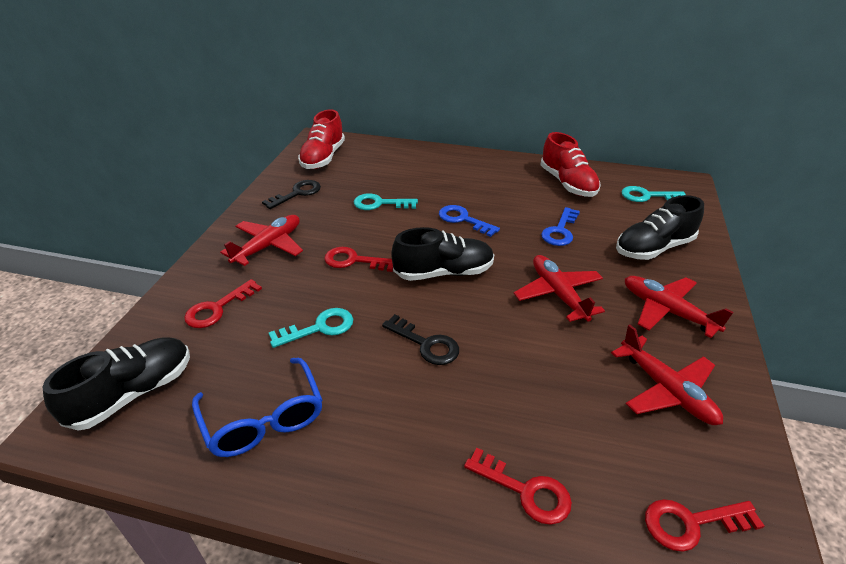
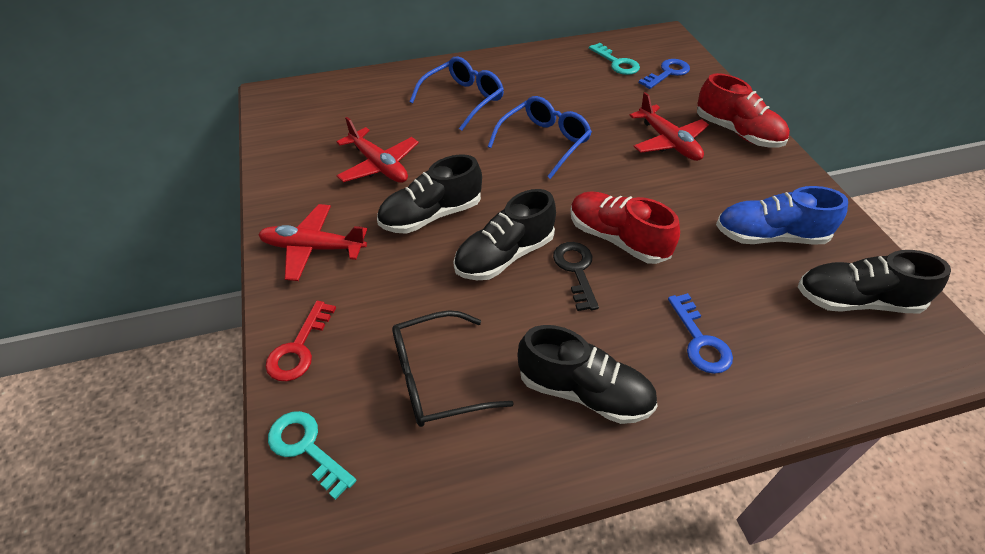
black glasses: none = 0 -> [392,310,514,427] = 1
black key: [262,180,321,209] [382,314,459,365] = 2 -> [553,242,599,311] = 1
black shoe: [42,337,190,430] [391,227,494,281] [616,195,704,260] = 3 -> [377,154,482,234] [453,189,556,280] [518,325,657,424] [798,250,951,313] = 4
blue glasses: [192,358,322,457] = 1 -> [409,56,504,131] [488,96,592,179] = 2
blue shoe: none = 0 -> [716,186,848,244] = 1
red key: [184,279,262,328] [324,247,393,272] [464,448,572,525] [645,499,765,552] = 4 -> [266,301,336,381] = 1
red plane: [220,215,303,266] [514,255,605,322] [611,324,723,425] [624,276,733,338] = 4 -> [258,204,367,281] [336,117,419,183] [629,92,709,161] = 3
turquoise key: [269,308,353,348] [354,193,418,210] [621,186,686,202] = 3 -> [268,411,356,500] [589,43,640,75] = 2

